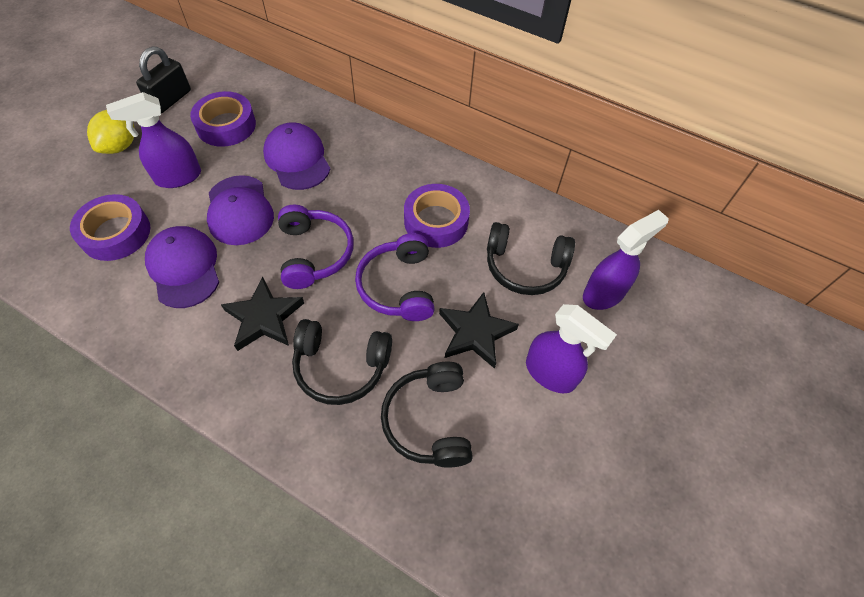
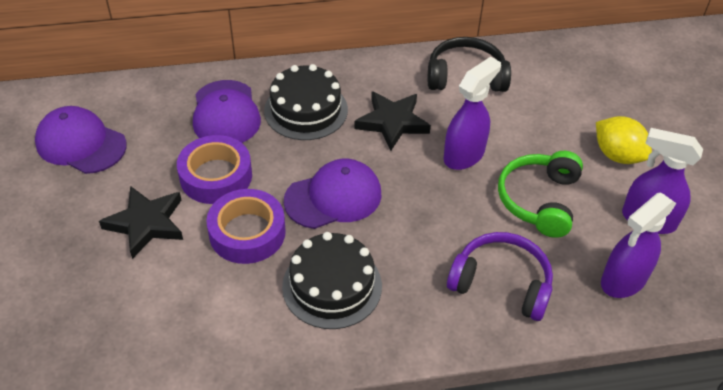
black cake: none = 0 -> [264,64,348,140] [282,232,382,329] = 2
black headphones: [292,319,392,405] [381,362,473,468] [487,222,575,295] = 3 -> [428,37,511,92] = 1
black padlock: [136,47,191,113] = 1 -> none = 0
green headphones: none = 0 -> [498,151,583,238] = 1
purple headphones: [278,205,354,289] [355,233,435,321] = 2 -> [447,232,553,321] = 1
purple tape: [70,194,150,261] [190,91,256,147] [404,184,470,248] = 3 -> [177,135,252,204] [206,189,286,264] = 2

